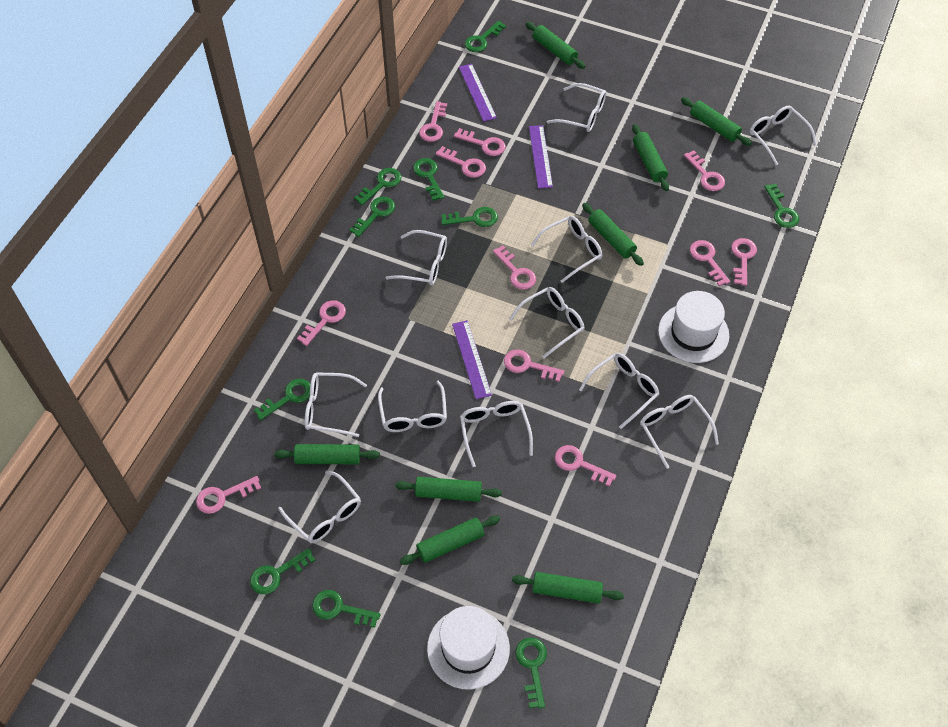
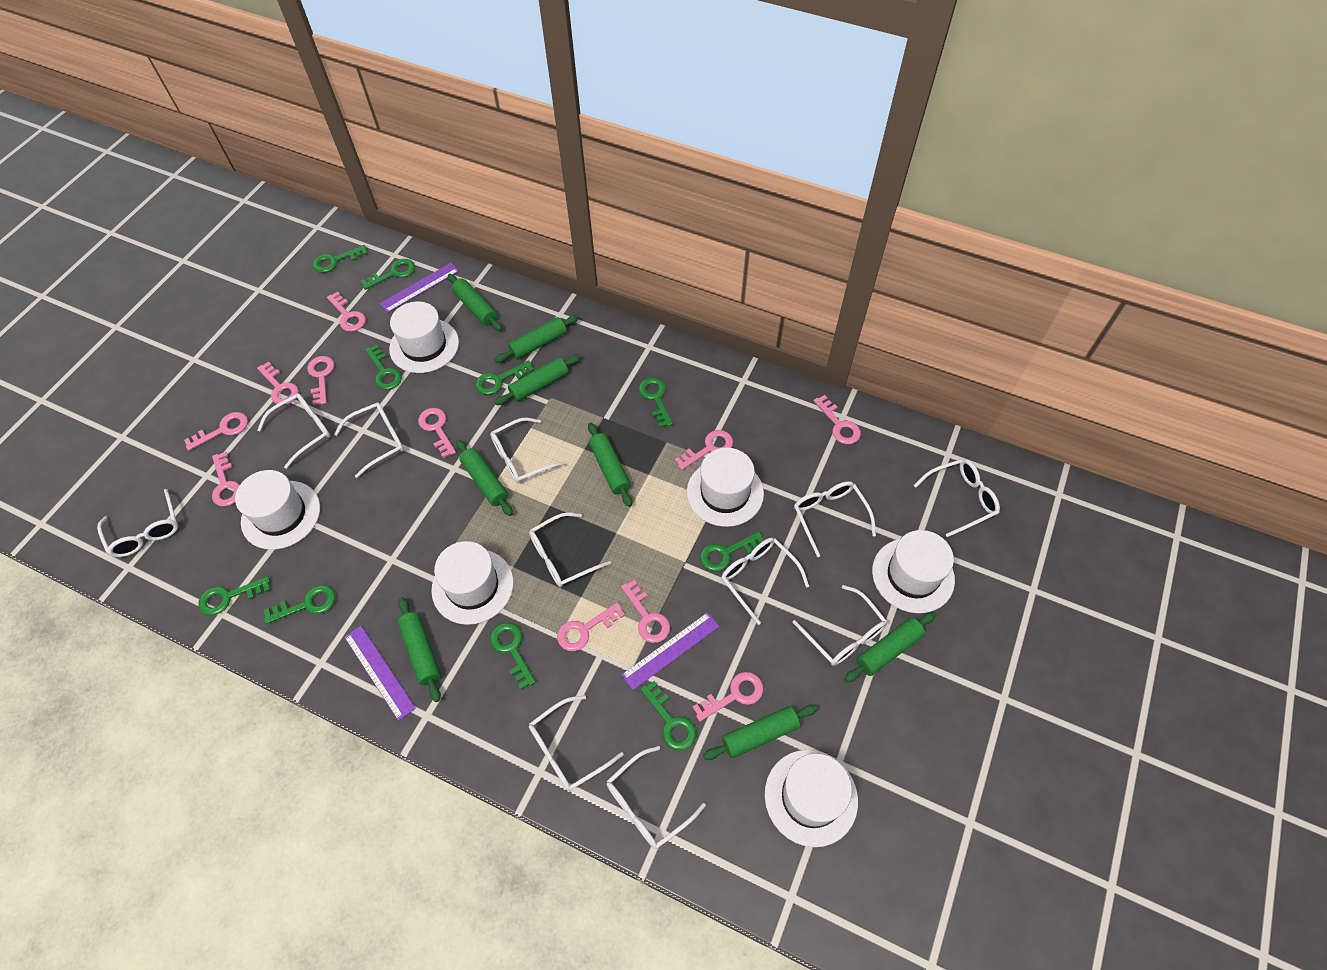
white hat: [427,606,510,690] [658,291,729,363] = 2 -> [235,470,320,550] [389,301,459,373] [431,541,514,625] [687,448,764,527] [765,750,858,847] [872,530,955,613] = 6

